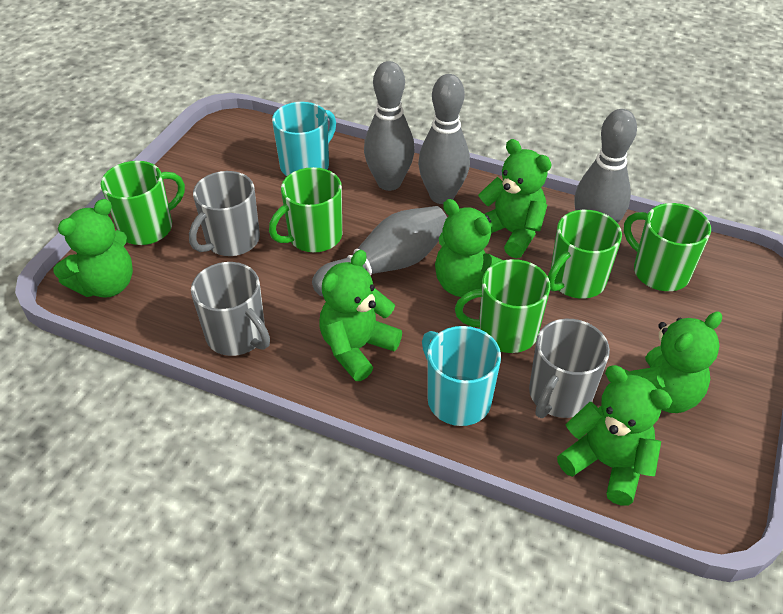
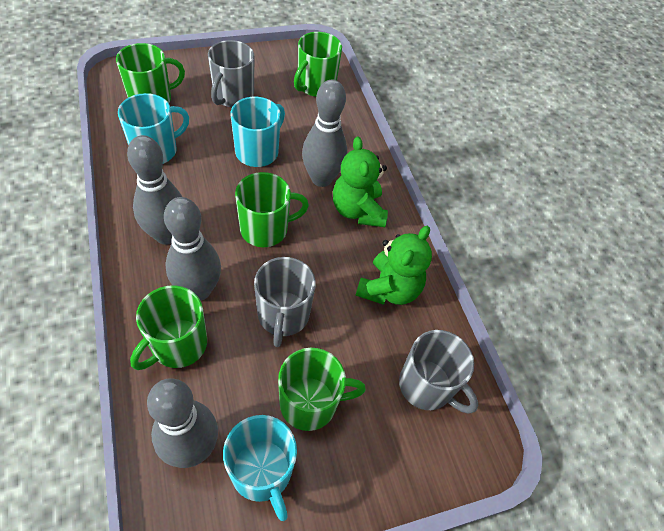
green teddy bear: [54,199,133,297] [319,250,402,381] [435,199,503,297] [478,139,552,258] [557,365,672,506] [624,312,722,413] = 6 -> [333,137,388,227] [355,226,432,305] = 2
turquoise mug: [272,102,336,176] [422,326,501,426] = 2 -> [118,93,189,164] [223,415,297,521] [231,97,285,167] = 3

